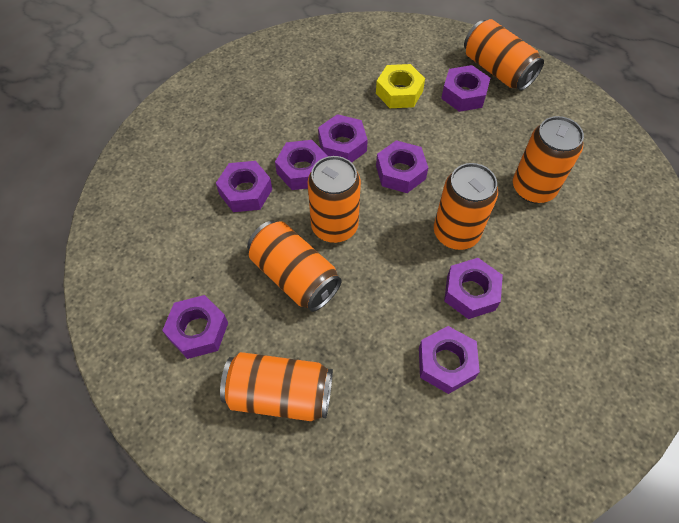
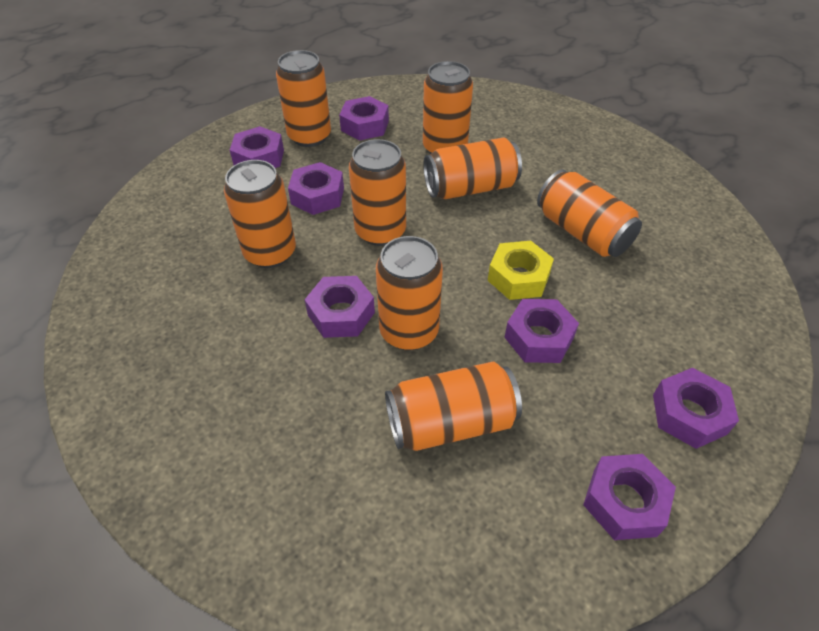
orange can: [220,352,333,421] [247,221,342,312] [307,156,361,243] [434,163,498,250] [464,19,544,91] [513,116,584,203] = 6 -> [224,160,296,268] [276,50,331,147] [349,139,406,246] [376,236,443,350] [385,362,522,451] [423,61,473,154] [423,137,522,199] [537,170,642,257] = 8
purple nut: [162,295,228,359] [216,161,272,212] [275,140,328,190] [318,114,368,162] [376,140,428,193] [419,326,480,394] [441,65,490,112] [444,258,503,319] = 8 -> [230,126,284,168] [288,162,344,215] [305,276,375,338] [339,96,389,141] [504,299,579,363] [583,454,676,540] [653,368,739,449] = 7

